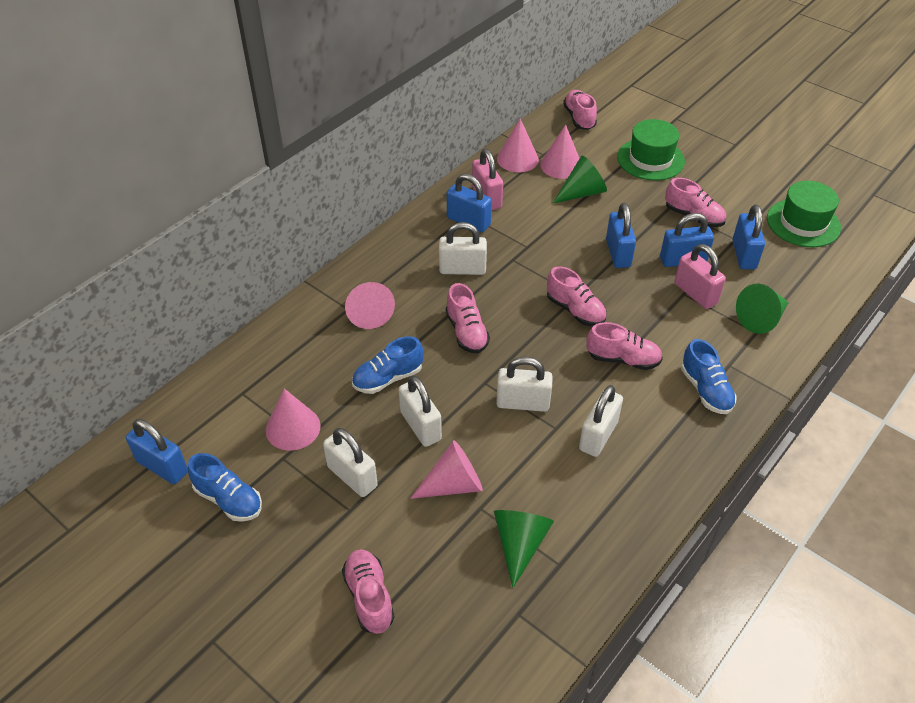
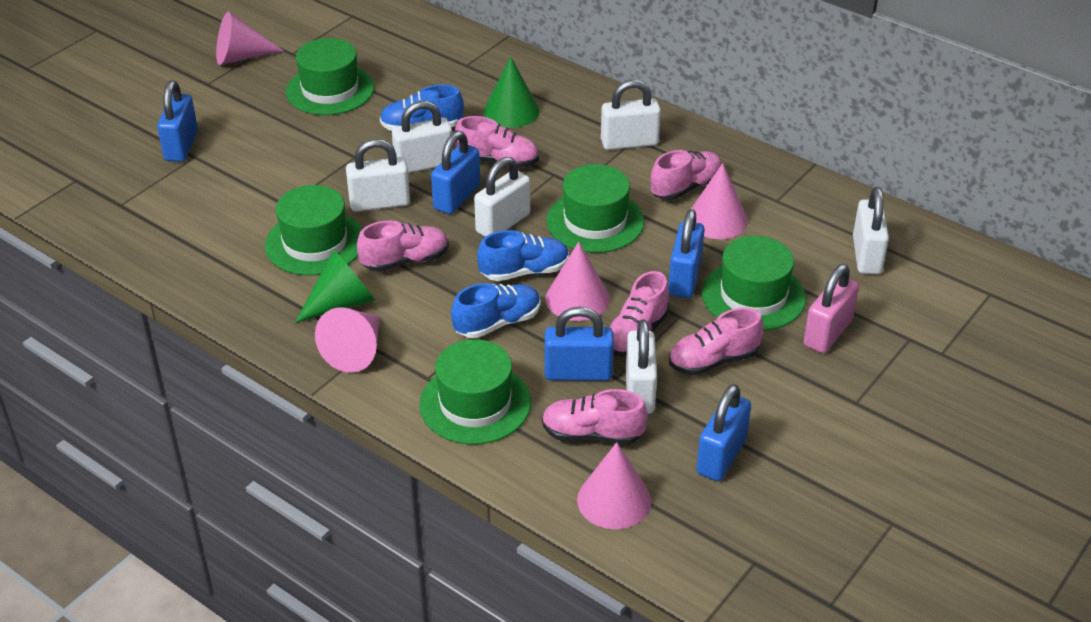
green cone: [494,510,554,588] [552,156,607,204] [736,284,789,334] = 3 -> [295,250,375,323] [484,56,540,128] = 2
green hat: [617,119,685,181] [767,181,841,247] = 2 -> [265,185,362,275] [286,38,374,115] [419,339,531,444] [546,164,644,253] [702,236,806,331] = 5
pink padlock: [472,149,503,210] [675,244,726,309] = 2 -> [804,264,859,353] = 1
white padlock: [323,428,378,497] [399,375,442,447] [439,222,487,275] [496,357,553,412] [579,385,623,457] = 5 -> [346,139,410,212] [392,101,453,173] [474,157,530,237] [601,80,661,150] [626,319,657,414] [853,187,889,274] = 6

